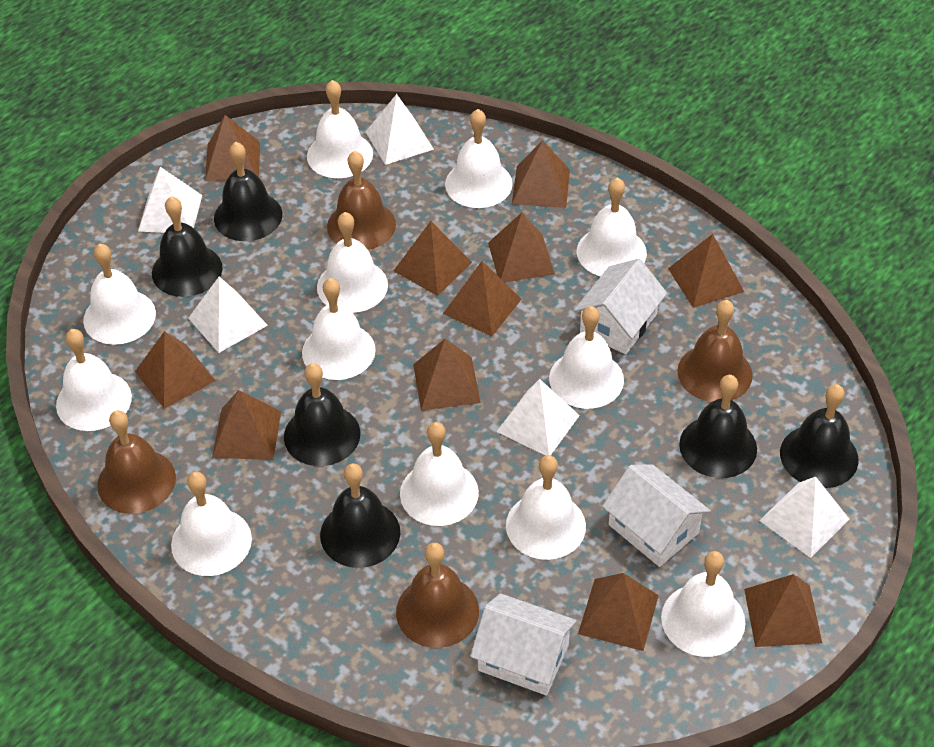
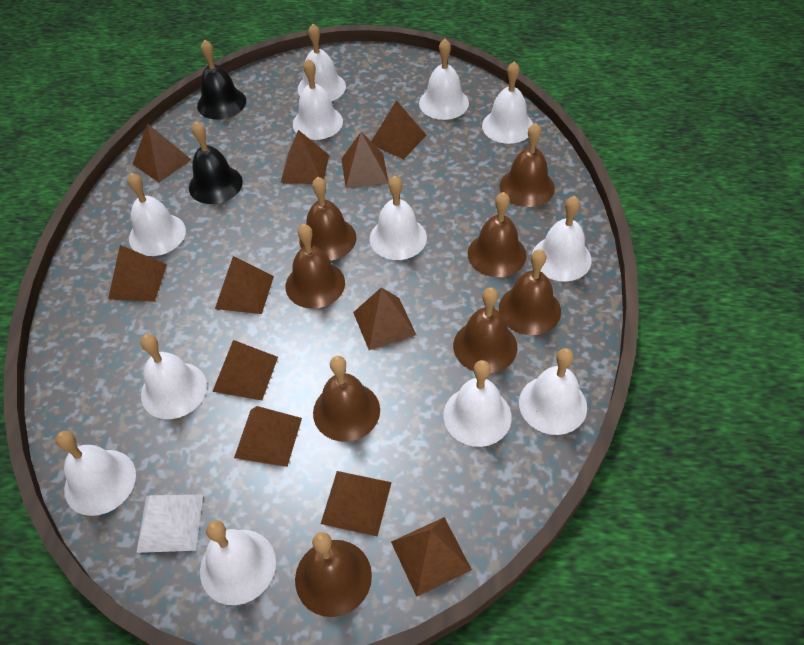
black bell: [152,196,222,297] [214,142,282,241] [284,363,360,466] [320,463,400,568] [679,375,757,478] [780,384,858,488] = 6 -> [189,122,243,204] [197,40,246,120] = 2
brown bell: [97,410,176,514] [327,151,396,250] [396,543,479,648] [677,300,753,402] = 4 -> [286,224,345,309] [295,532,372,617] [299,177,357,261] [313,356,380,442] [453,287,517,373] [468,192,527,277] [499,123,555,207] [499,249,561,335] = 8
white house: [470,593,577,695] [573,259,667,354] [602,464,711,567] = 3 -> none = 0
white pyramid: [138,167,202,233] [188,277,268,353] [366,94,434,165] [496,379,580,456] [759,476,849,558] = 5 -> [136,494,203,553] = 1

